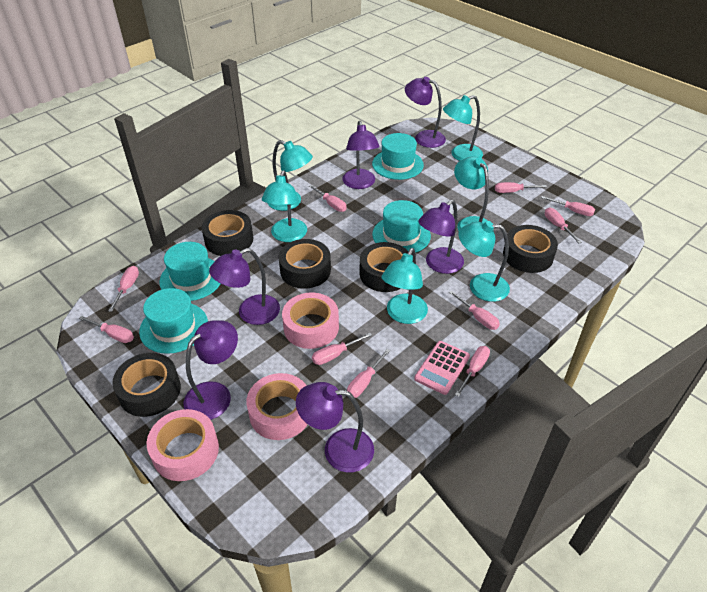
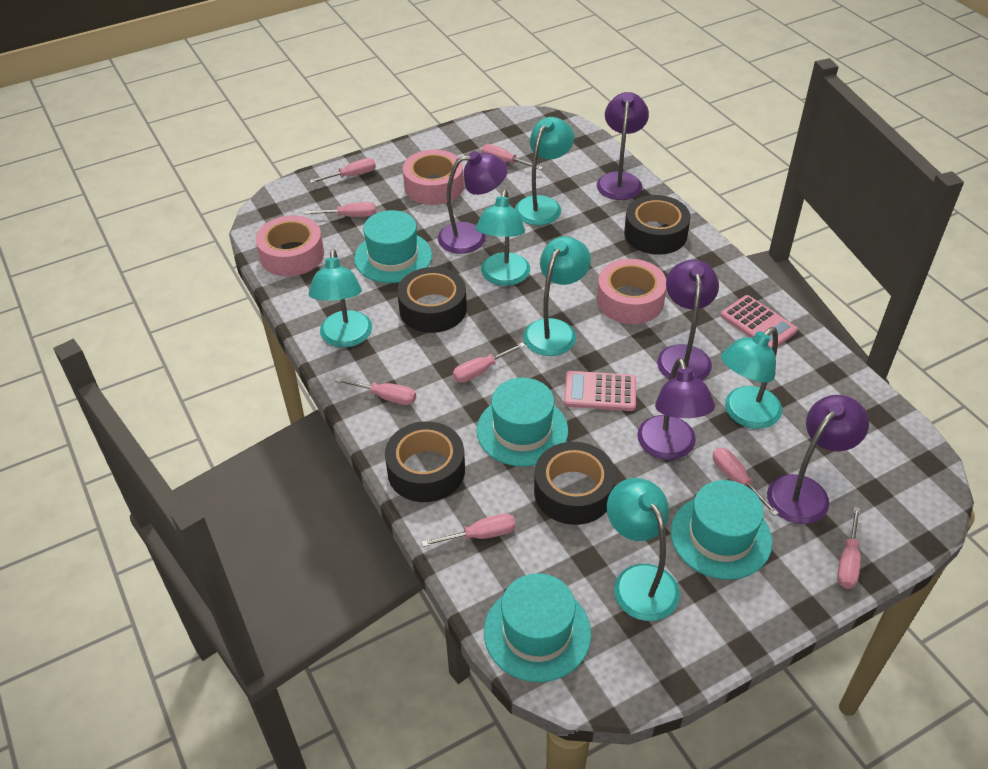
black tape: [112,353,181,417] [202,210,253,256] [279,239,331,289] [360,242,408,292] [503,225,558,273] = 5 -> [385,421,465,502] [397,267,467,333] [534,442,616,525] [624,195,691,255] = 4
pink calculator: [414,341,470,395] = 1 -> [564,371,636,411] [721,295,798,349] = 2
pink screwdriver: [79,316,134,343] [108,266,139,312] [309,185,347,212] [312,333,372,365] [347,349,390,398] [449,291,500,330] [455,346,490,397] [495,182,547,193] [541,196,595,216] [545,208,582,243] = 10 -> [304,202,376,217] [310,158,376,183] [335,377,416,405] [422,513,516,547] [453,342,526,383] [481,144,543,170] [713,448,779,516] [837,507,861,589] = 8
purple lamp: [184,320,238,420] [209,248,280,325] [296,382,374,473] [342,121,380,189] [405,77,446,148] [418,200,464,274] = 6 -> [438,151,508,254] [597,92,649,200] [637,358,715,460] [657,259,719,381] [767,395,869,524] = 5

